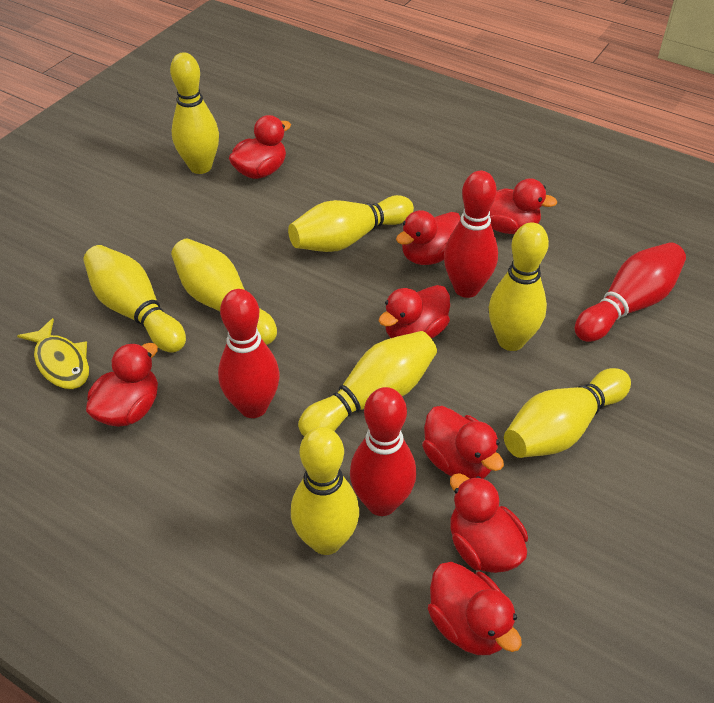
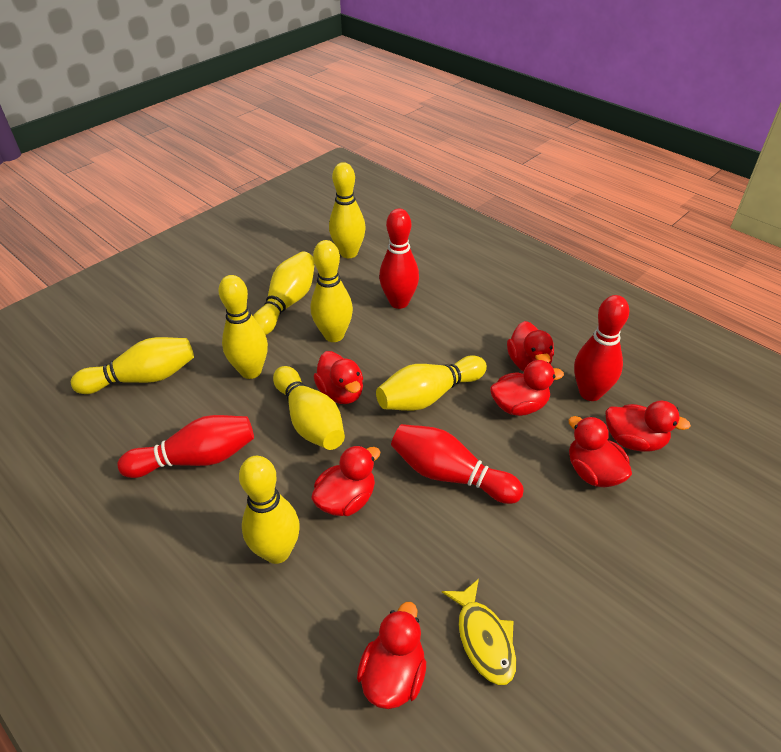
red duck: [86,343,158,427] [229,115,291,179] [379,285,450,338] [396,210,461,265] [422,406,504,479] [428,562,522,655] [450,473,528,573] [490,178,557,234] = 8 -> [311,445,380,516] [314,351,363,404] [357,602,426,709] [490,360,564,416] [507,321,554,372] [568,416,632,488] [605,400,691,452] = 7

